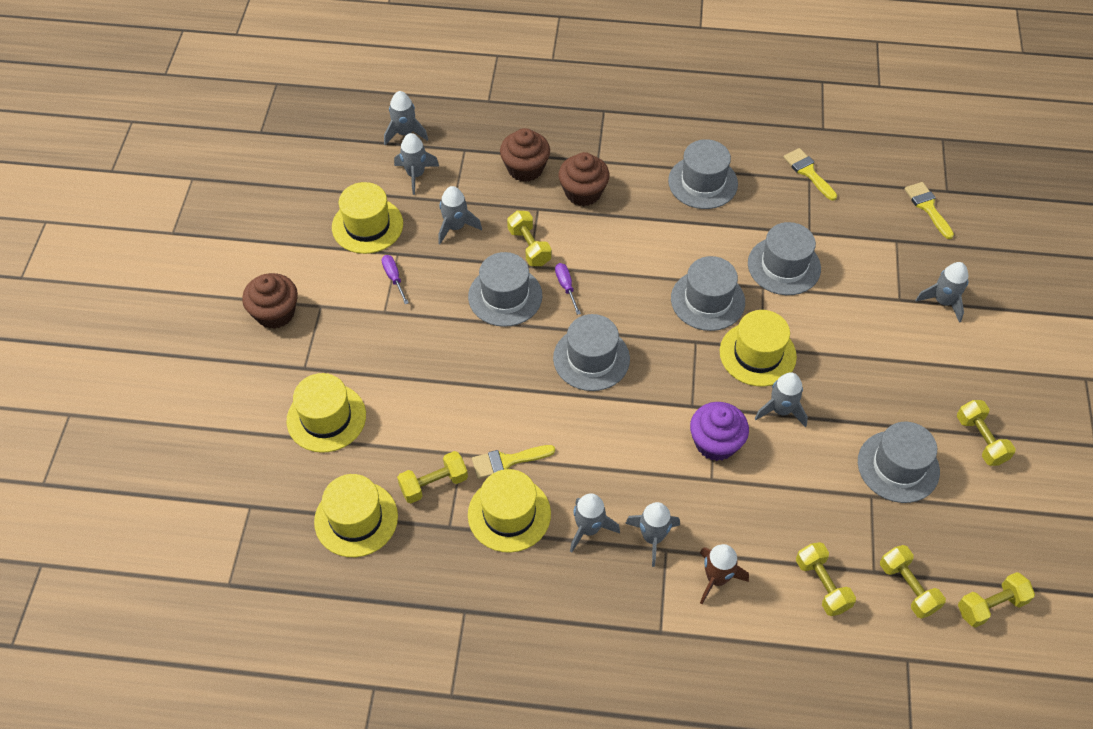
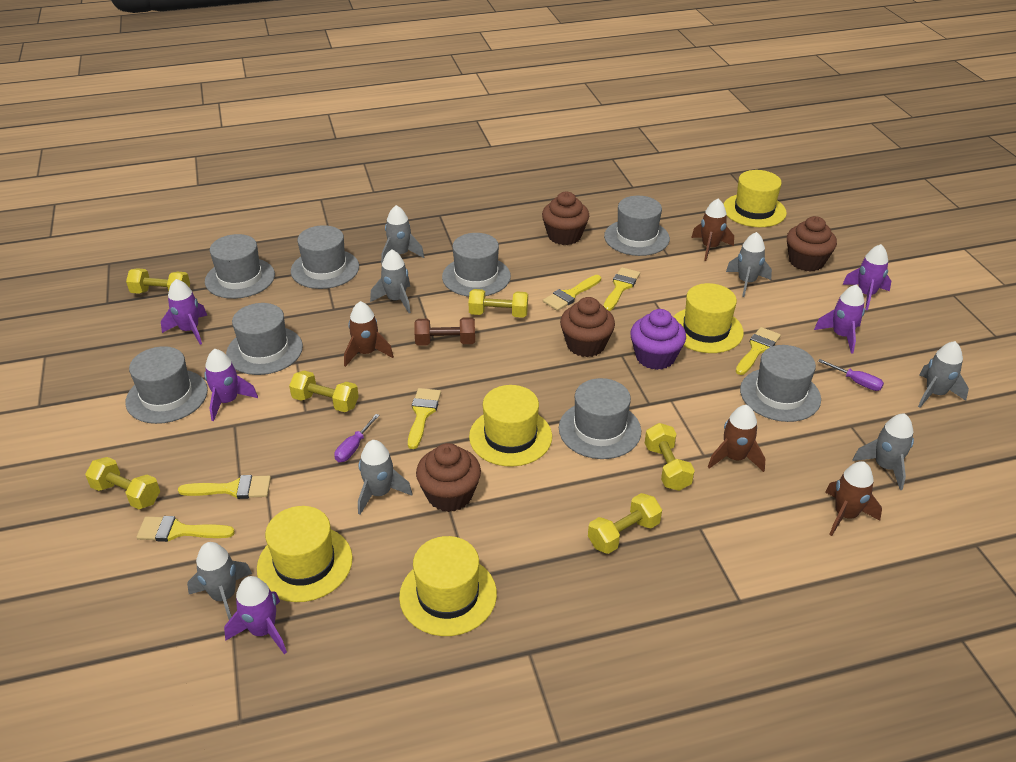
brown cupcake: [242,273,298,329] [500,128,550,182] [558,152,610,206] = 3 -> [416,443,481,512] [542,192,589,245] [560,297,615,357] [787,216,837,272] = 4
brown dumbbell: none = 0 -> [414,317,475,346] = 1
brown rocket: [700,544,749,604] = 1 -> [344,301,394,367] [691,199,734,261] [708,405,766,472] [825,461,882,536] = 4
grey hat: [468,252,542,327] [553,314,630,391] [668,139,738,209] [671,256,745,331] [748,222,821,295] [858,422,940,503] = 6 -> [125,346,208,424] [205,234,275,299] [226,303,303,375] [291,225,359,289] [442,233,511,297] [559,378,641,459] [604,196,670,256] [740,345,821,422] = 8
purple rocket: none = 0 -> [161,279,207,345] [204,349,258,421] [224,576,287,654] [814,284,865,354] [842,244,891,310] = 5
yellow brush: [472,445,555,479] [783,148,837,201] [904,182,954,239] = 3 -> [137,516,235,542] [178,475,271,499] [408,388,441,449] [543,275,601,311] [604,267,640,311] [736,327,781,375] = 6

